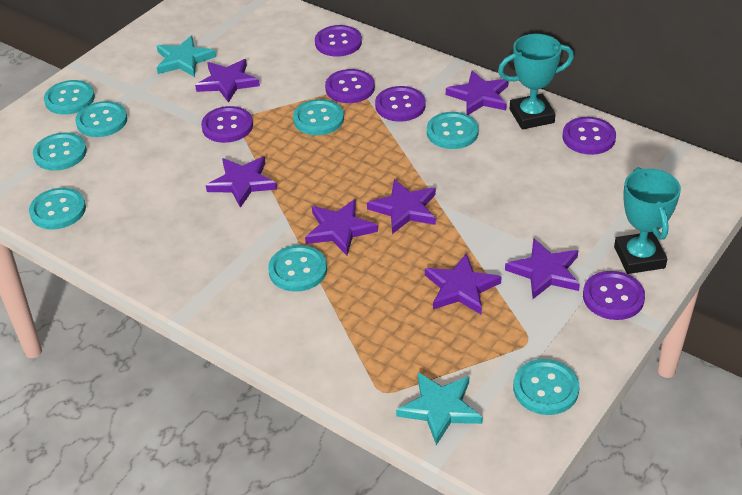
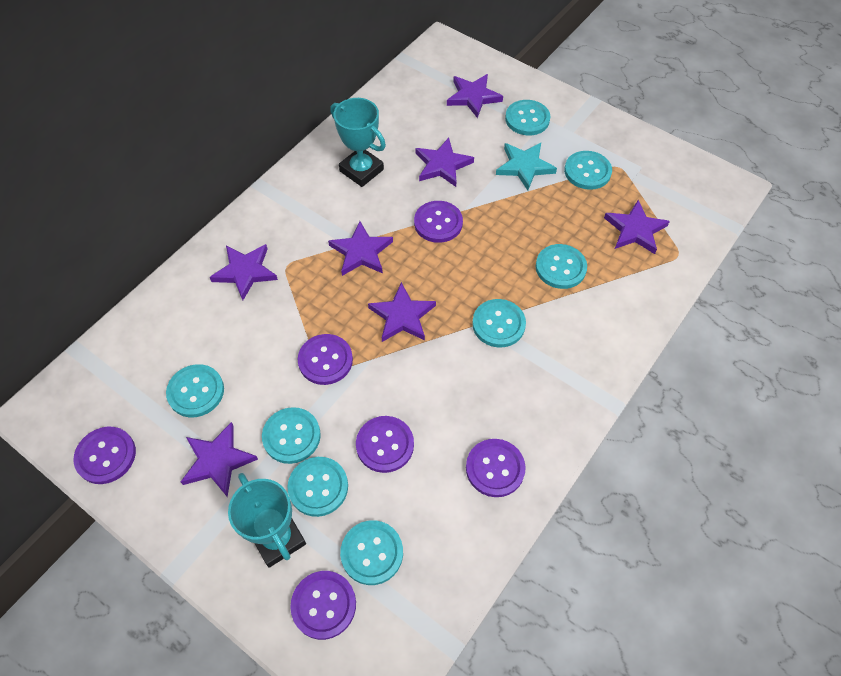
turquoise star: [157,36,216,77] [396,372,483,445] = 2 -> [496,143,557,190] = 1

